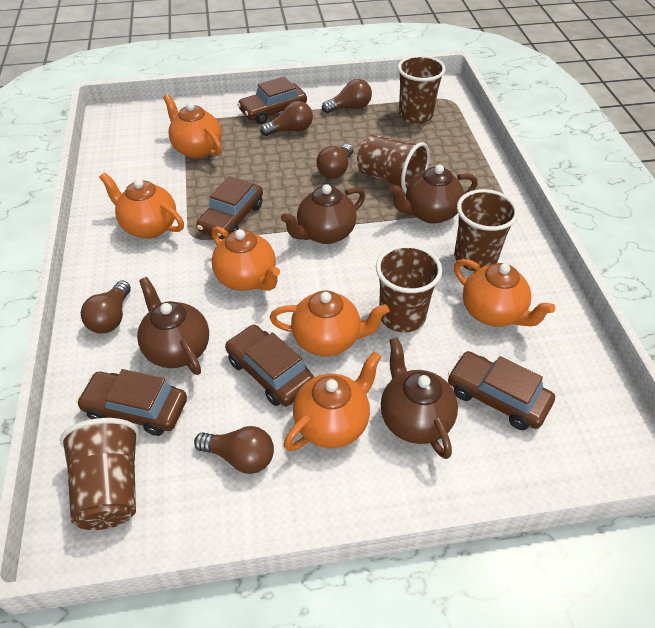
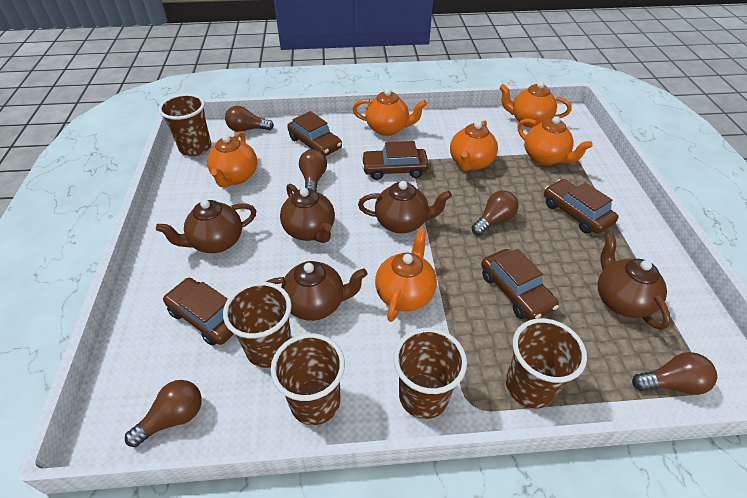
brown teapot: [137,277,209,375] [281,184,365,244] [381,337,458,459] [389,165,478,224] = 4 -> [156,200,256,253] [266,261,368,321] [280,184,335,243] [358,181,452,233] [598,233,671,330] = 5

